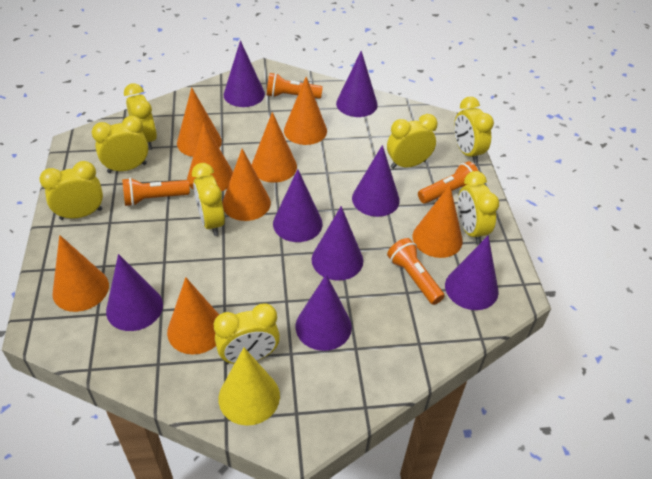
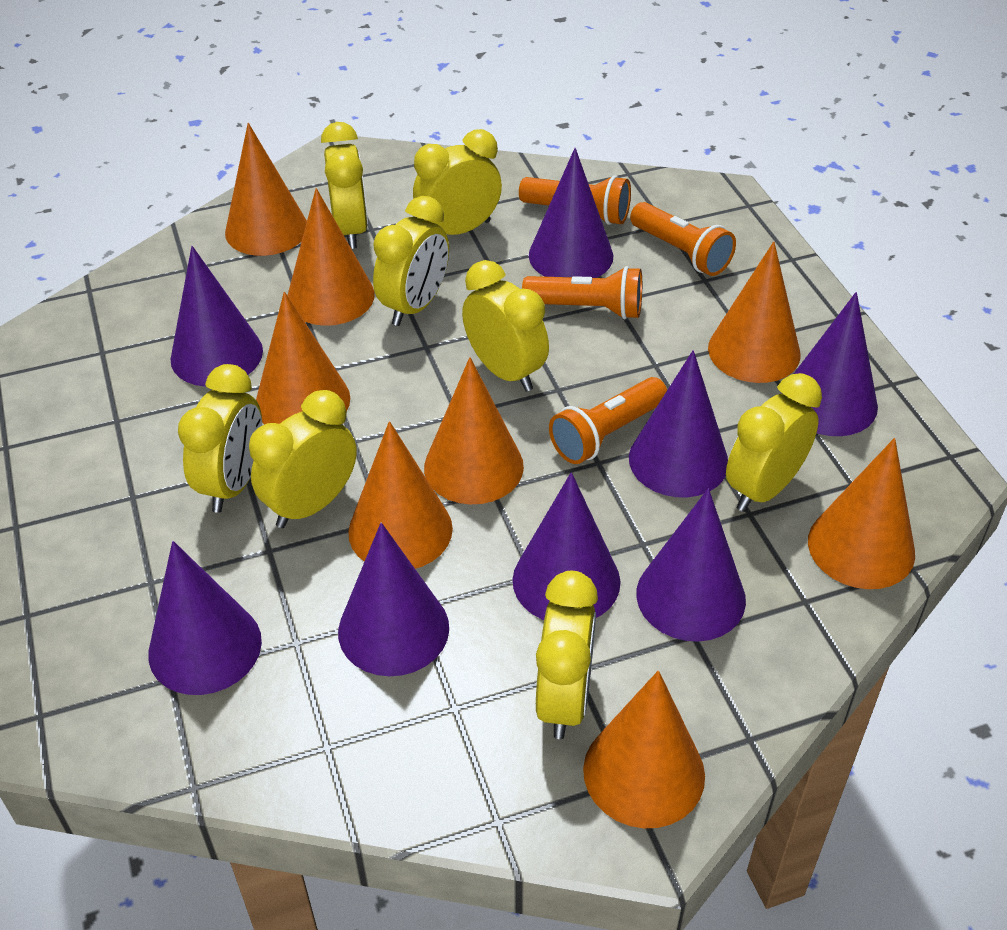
yellow cone: [219,347,280,426] = 1 -> none = 0

